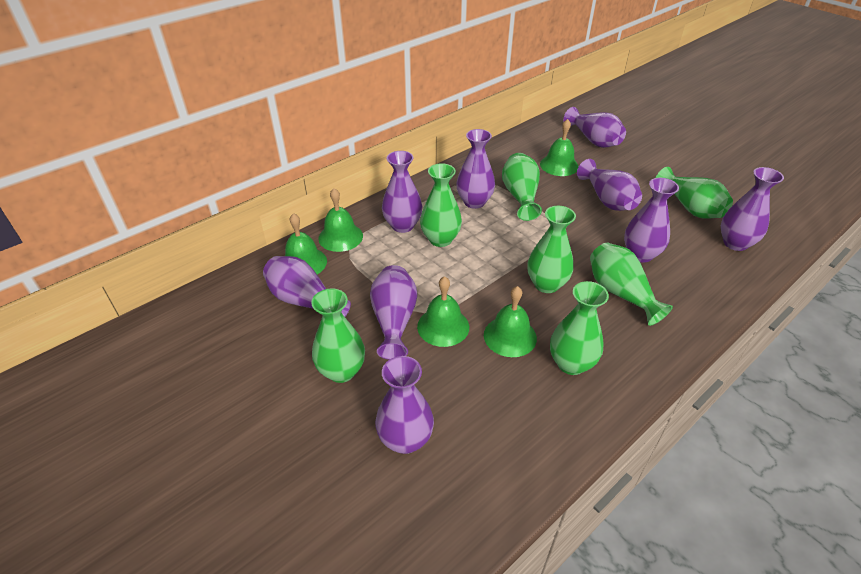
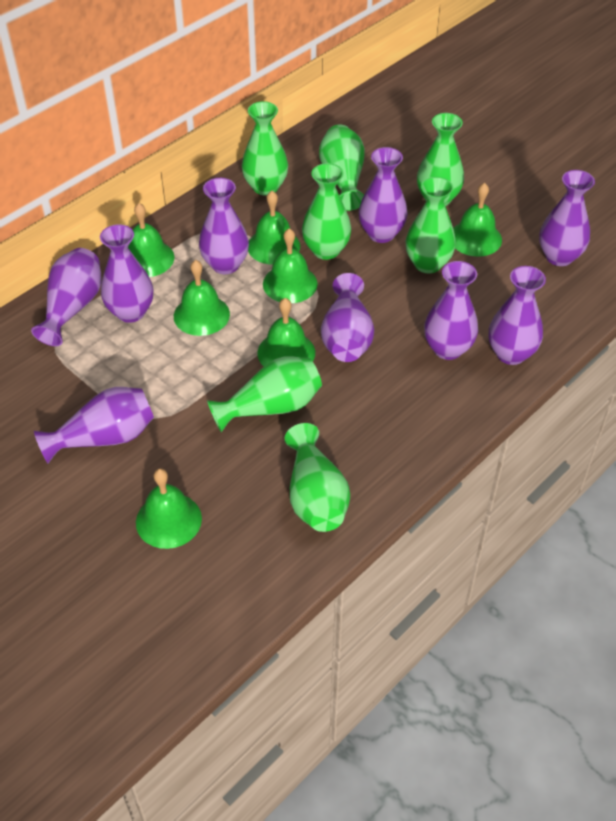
green bell: [285,213,327,274] [318,188,363,252] [417,276,469,347] [484,286,537,357] [540,119,579,176] = 5 -> [128,203,175,277] [136,469,202,549] [174,260,230,336] [248,191,300,265] [257,298,315,366] [263,228,318,303] [453,183,502,257] = 7

